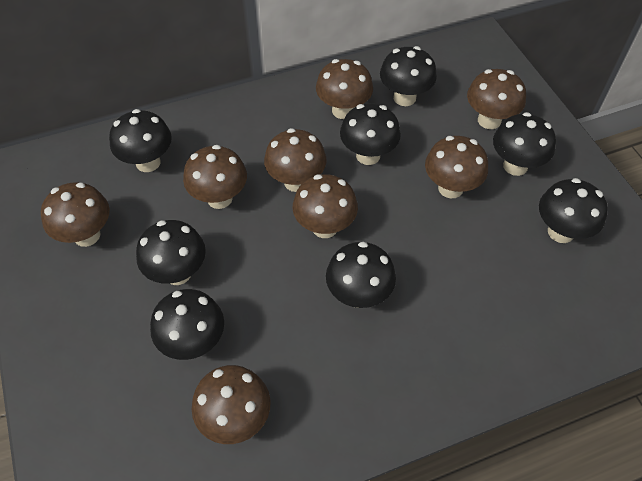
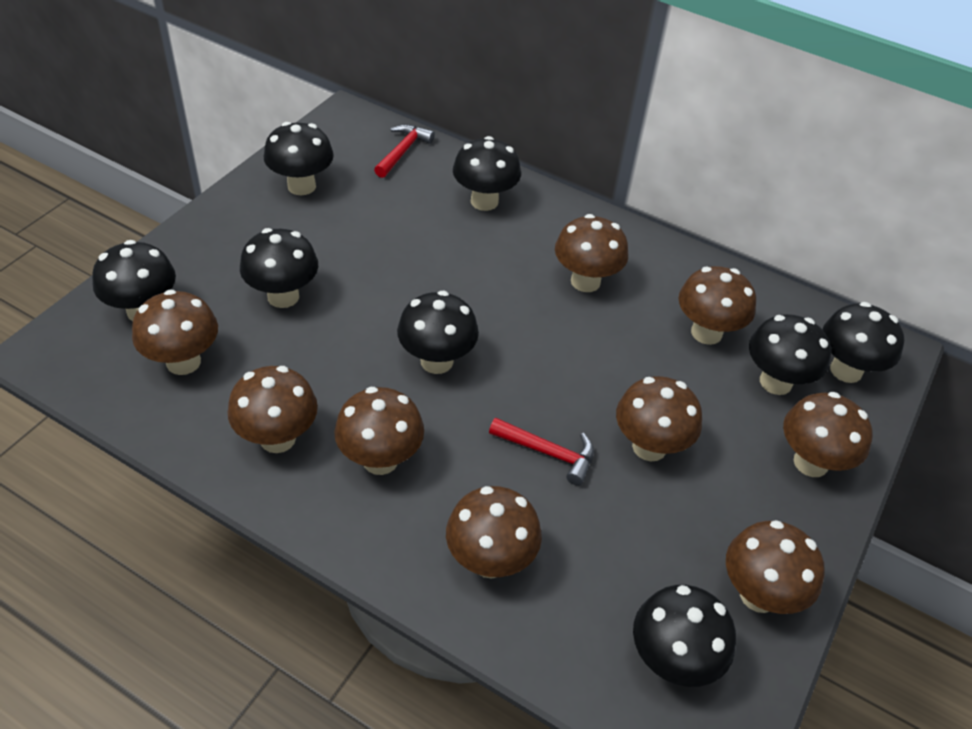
brown mushroom: [41,182,110,247] [183,145,247,209] [192,365,271,444] [264,128,327,192] [292,174,358,238] [316,59,373,119] [425,136,488,198] [467,69,526,129] = 8 -> [132,289,218,375] [228,366,318,453] [334,387,424,475] [446,486,542,579] [555,214,628,292] [616,376,702,461] [678,266,756,345] [726,520,825,614] [783,392,872,477] = 9
red hammer: none = 0 -> [374,124,435,178] [489,418,594,486] = 2

